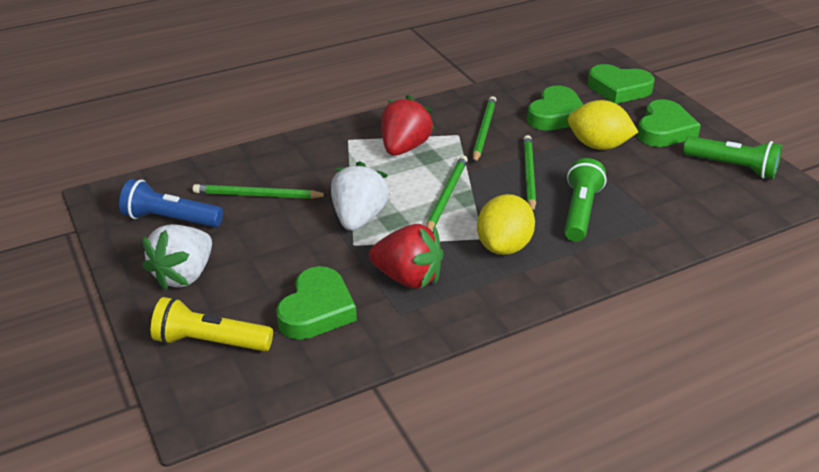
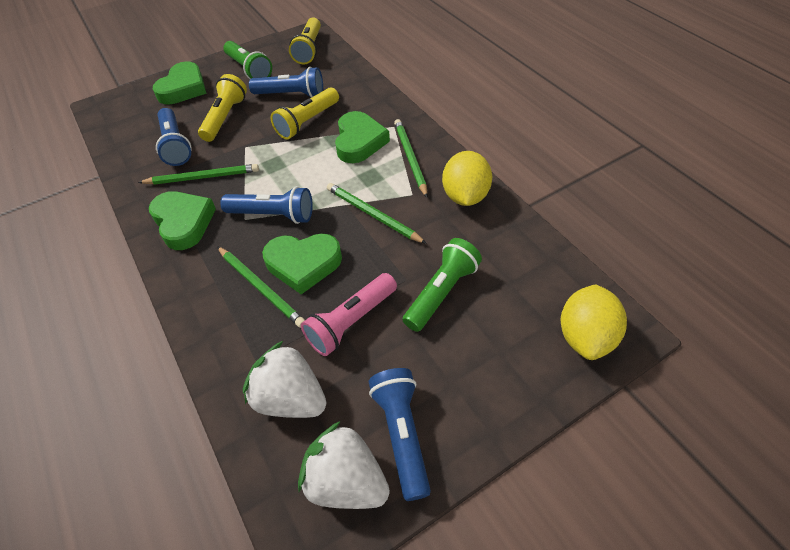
blue flashlight: [119,179,223,227] = 1 -> [156,108,192,166] [220,186,313,224] [249,67,323,98] [369,368,431,501] = 4
pink flashlight: none = 0 -> [301,273,397,356] = 1
red strawberry: [369,224,444,289] [381,95,435,156] = 2 -> none = 0
yellow flashlight: [151,297,273,351] = 1 -> [198,74,247,142] [270,87,339,139] [289,17,321,65] = 3

